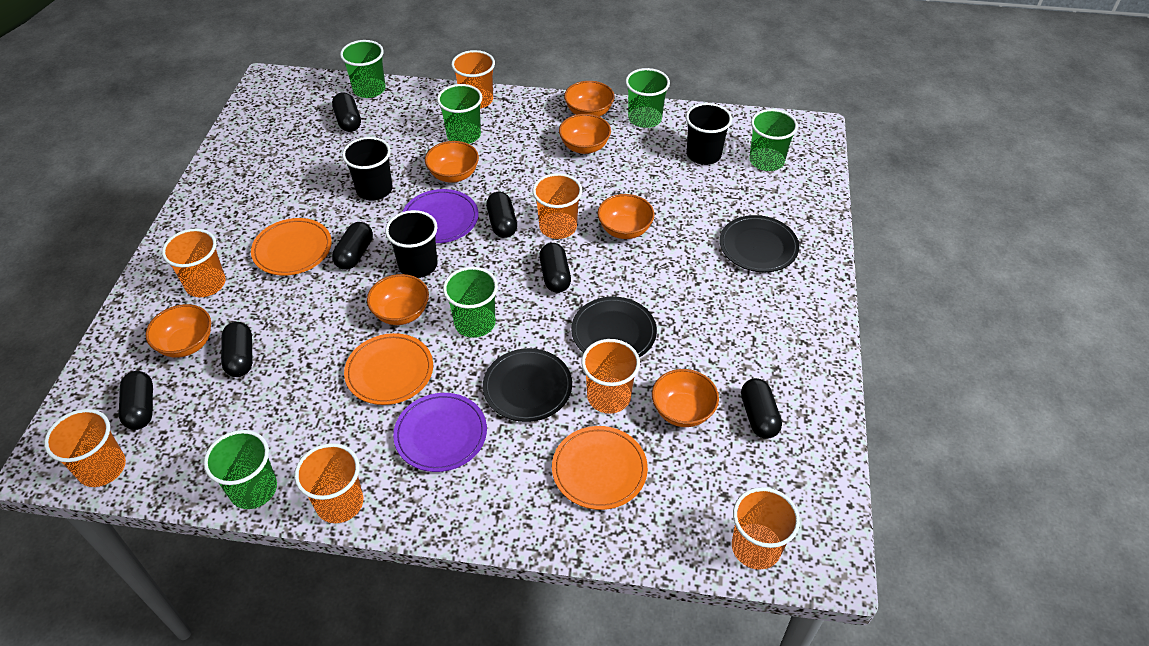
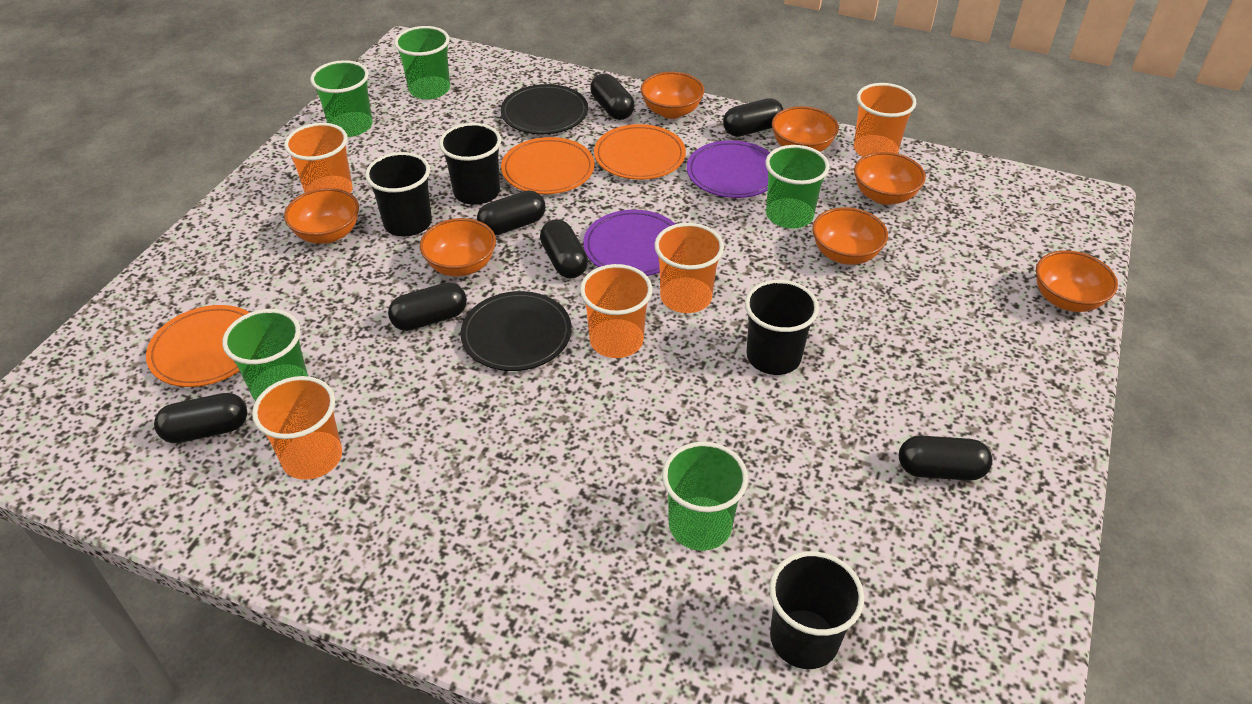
black cup: [342,137,393,200] [385,210,438,278] [686,103,732,165] = 3 -> [365,152,432,236] [439,123,501,205] [745,280,819,375] [769,551,864,669] = 4
black plate: [483,348,572,422] [571,297,657,357] [720,215,799,272] = 3 -> [460,291,572,371] [501,84,588,134] = 2
green cup: [204,430,277,509] [340,40,385,98] [437,84,482,144] [443,267,498,338] [625,68,670,128] [749,109,798,171] = 6 -> [222,309,308,401] [310,60,373,137] [394,26,450,99] [662,442,748,551] [765,145,830,228] = 5
orange cup: [44,409,126,487] [162,229,226,297] [294,443,363,523] [451,50,495,108] [532,173,582,239] [581,339,640,413] [732,487,800,570] = 7 -> [252,376,342,480] [284,123,353,193] [580,264,652,358] [654,223,724,313] [854,83,916,157] = 5

